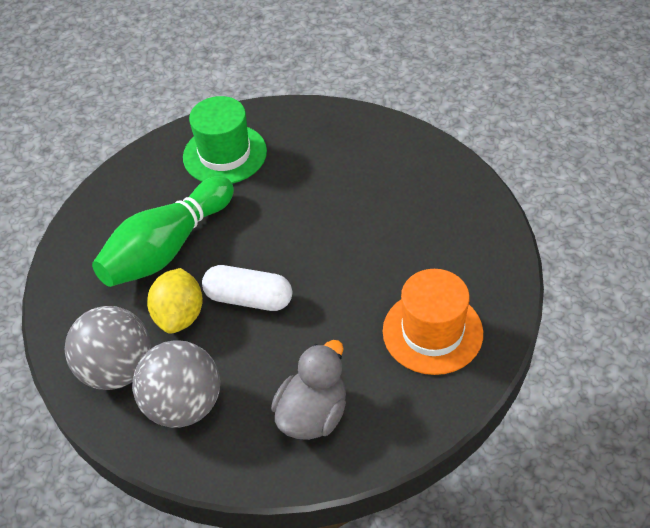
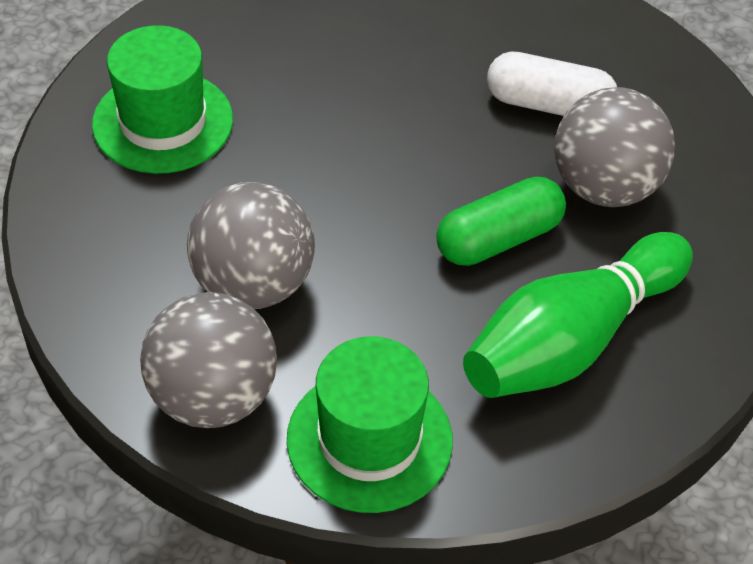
green capsule: none = 0 -> [436,177,566,266] = 1
green hat: [183,96,267,184] = 1 -> [92,25,233,174] [287,336,453,513] = 2
grey ball: [65,306,151,390] [132,340,220,428] = 2 -> [140,292,277,428] [187,182,315,309] [554,87,675,207] = 3
grey duck: [271,340,346,440] = 1 -> none = 0
orange hat: [383,269,483,375] = 1 -> none = 0
yellow lemon: [147,268,203,334] = 1 -> none = 0

